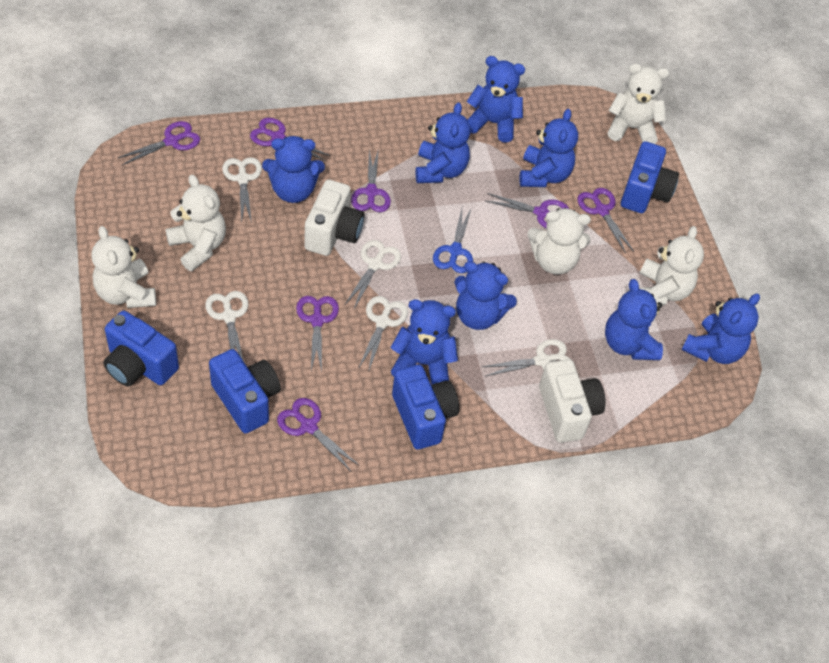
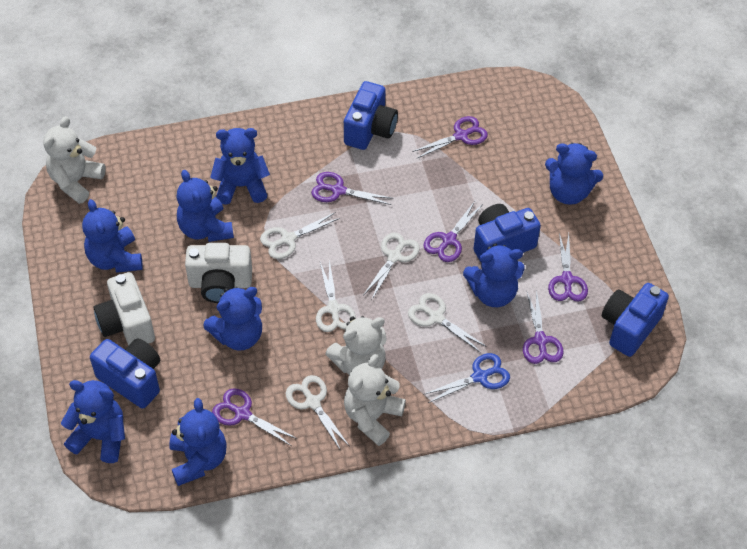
purple scissors: [118,121,200,165] [250,118,330,161] [277,398,360,471] [296,296,339,372] [351,148,391,212] [486,193,569,228] [578,188,634,253] = 7 -> [212,388,298,446] [311,172,394,205] [412,116,488,158] [423,201,484,262] [523,289,564,364] [548,233,588,301] = 6
white teddy bear: [91,226,156,308] [165,175,226,271] [527,208,591,274] [608,63,669,144] [639,226,704,305] = 5 -> [43,116,106,204] [326,316,387,375] [344,354,406,446] = 3

